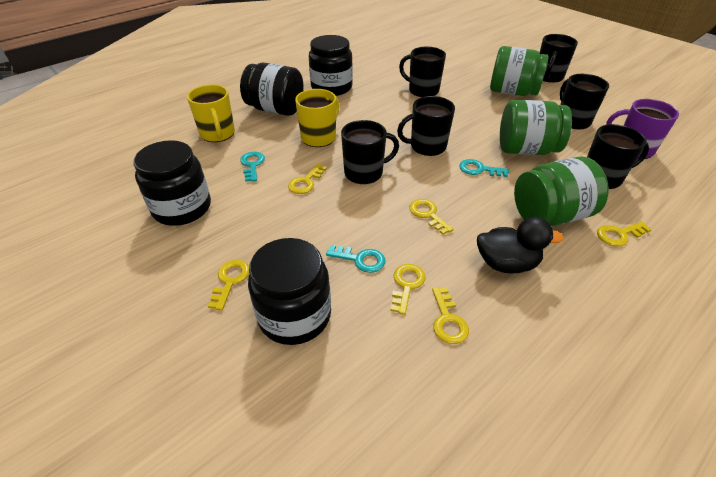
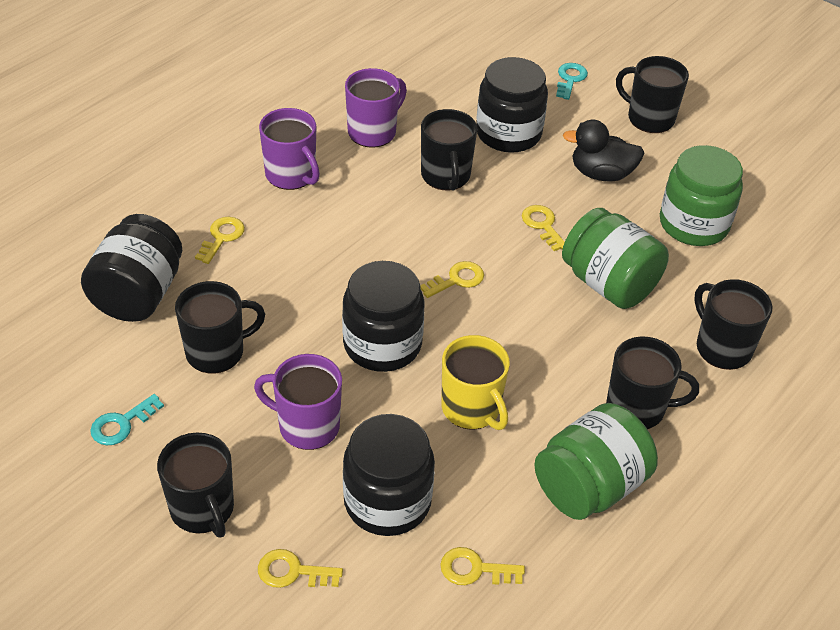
purple mug: [606,99,679,159] = 1 -> [254,354,342,450] [259,108,320,190] [345,68,407,148] = 3
turquoise key: [240,152,265,182] [326,245,385,273] [459,159,509,177] = 3 -> [90,394,164,445] [556,63,588,100] = 2
yellow key: [208,260,249,311] [288,164,327,194] [391,264,426,315] [410,199,454,235] [432,287,469,344] [597,221,652,247] = 6 -> [195,217,245,264] [258,549,343,588] [420,261,484,298] [440,547,525,585] [522,205,565,251] = 5
yellow mug: [187,84,235,142] [295,89,340,147] = 2 -> [441,335,510,430] = 1

